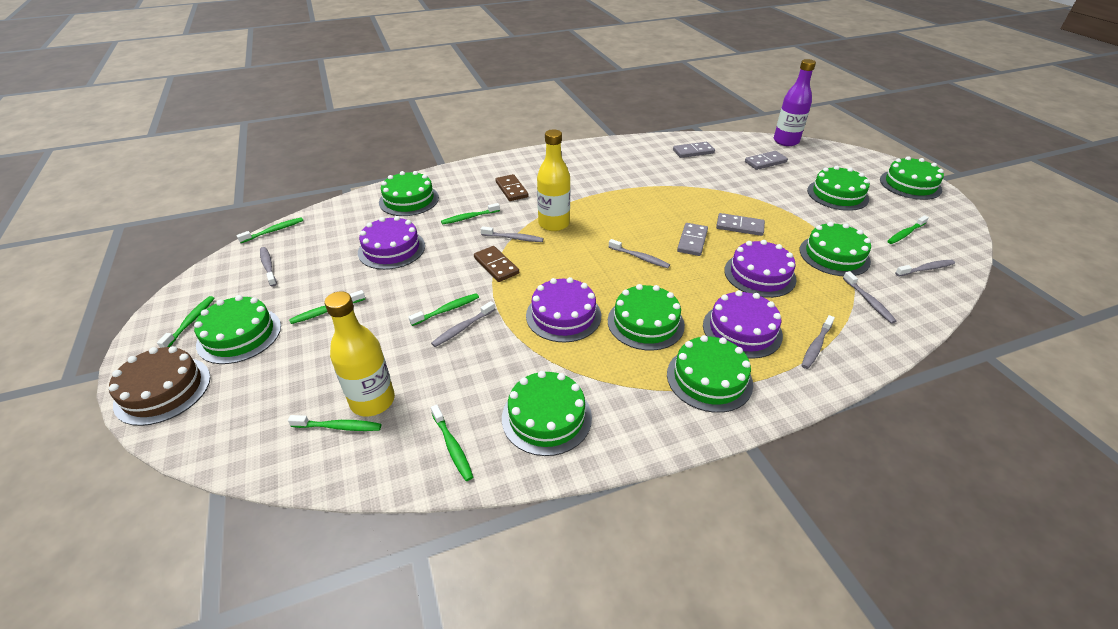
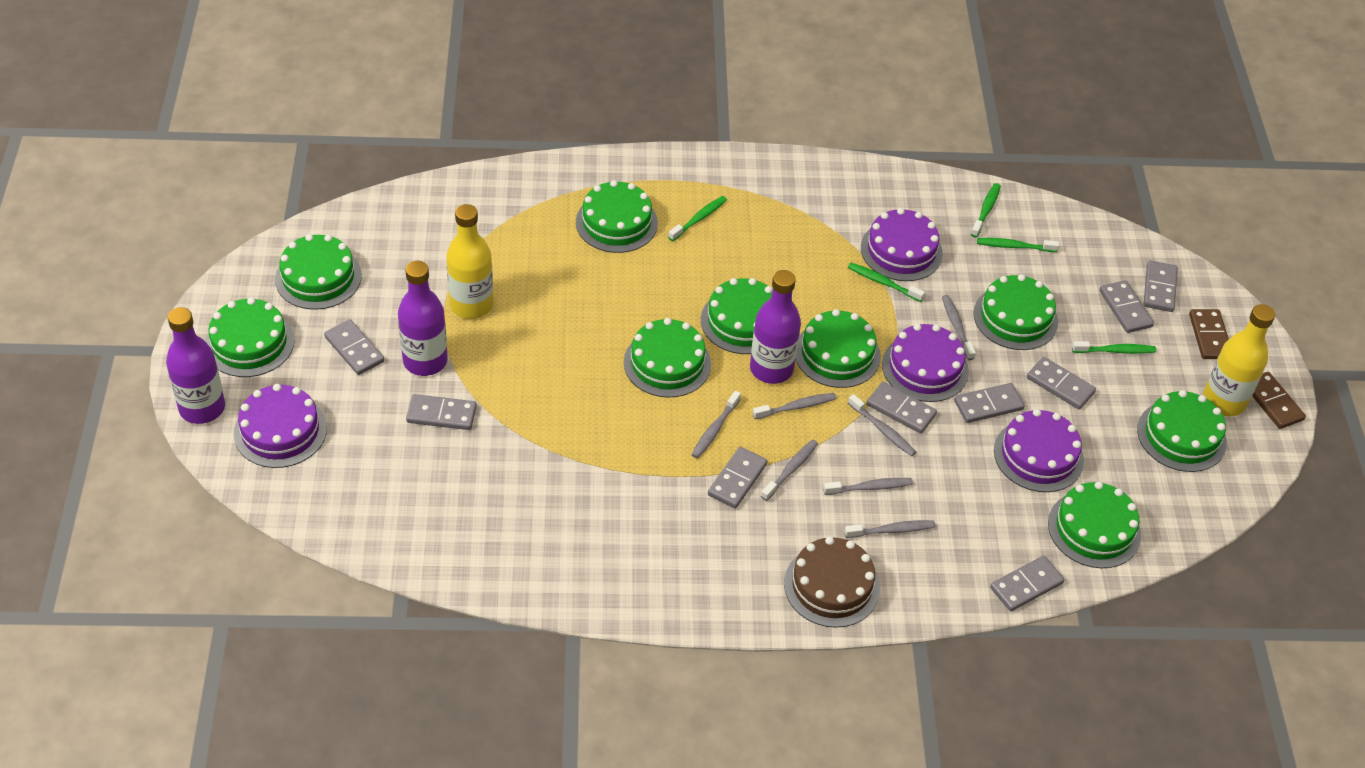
green cake: [194,295,281,364] [379,171,439,216] [502,371,592,456] [608,284,685,351] [667,335,753,413] [800,222,871,276] [807,166,870,211] [880,156,944,200] = 8 -> [205,297,295,377] [275,234,362,310] [576,180,658,253] [624,318,711,398] [701,278,773,354] [795,309,881,388] [973,274,1058,350] [1048,481,1141,568] [1137,390,1227,472] = 9
green toothbrush: [157,296,214,348] [236,217,303,243] [288,415,381,431] [289,290,365,324] [409,293,479,326] [431,404,473,481] [441,203,500,225] [887,215,929,244] = 8 -> [668,196,727,241] [848,263,925,302] [971,183,1001,237] [977,238,1059,252] [1072,341,1156,354] = 5
grey domino: [673,142,715,158] [677,223,708,256] [716,213,765,236] [745,151,788,170] = 4 -> [324,319,384,375] [406,394,477,430] [708,447,767,508] [867,382,937,434] [954,383,1025,423] [990,556,1065,611] [1027,357,1096,409] [1099,280,1154,333] [1144,260,1178,312] = 9
purple bottle: [774,59,816,146] = 1 -> [166,307,225,424] [398,261,448,376] [750,270,801,384] = 3

